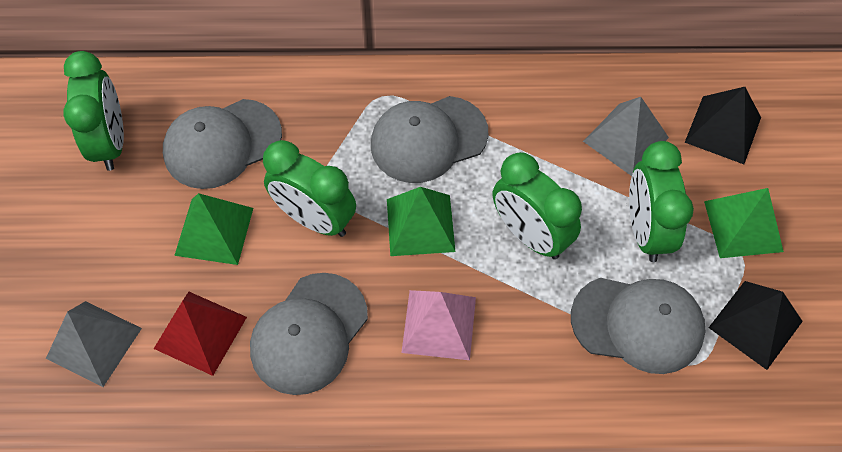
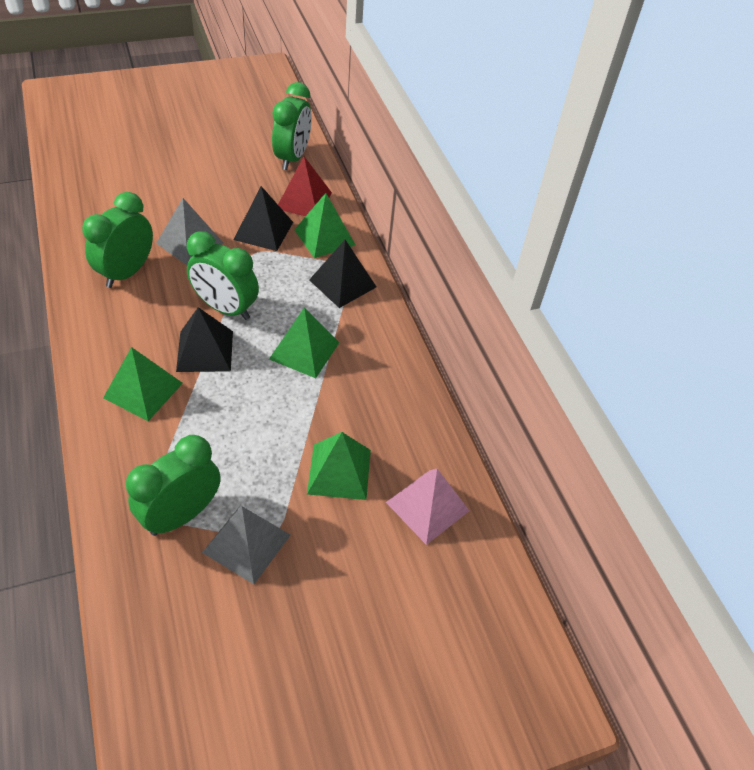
black pyramid: [685,87,761,164] [709,281,803,370] = 2 -> [176,307,233,372] [233,186,293,251] [309,240,376,308] = 3
green pyramid: [174,193,253,265] [387,187,456,256] [704,188,784,258] = 3 -> [103,347,183,421] [269,308,339,378] [294,193,355,258] [307,432,371,500] = 4
grey cap: [163,99,282,189] [250,273,368,395] [371,96,489,183] [571,278,706,374] = 4 -> none = 0

